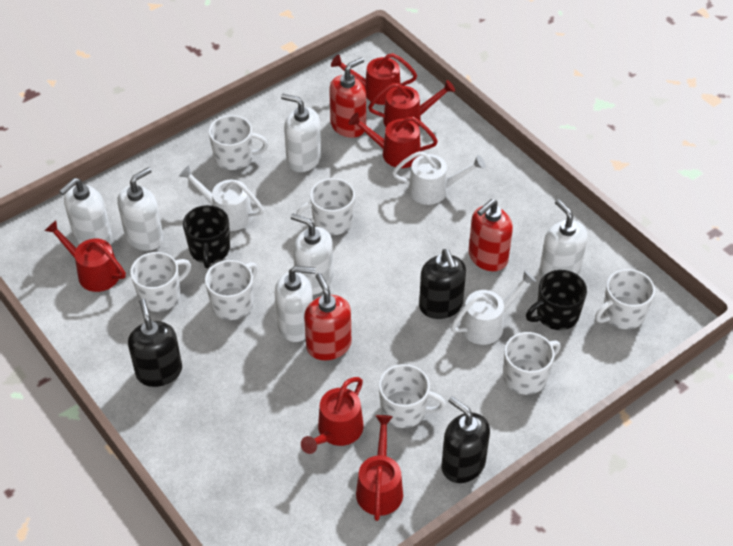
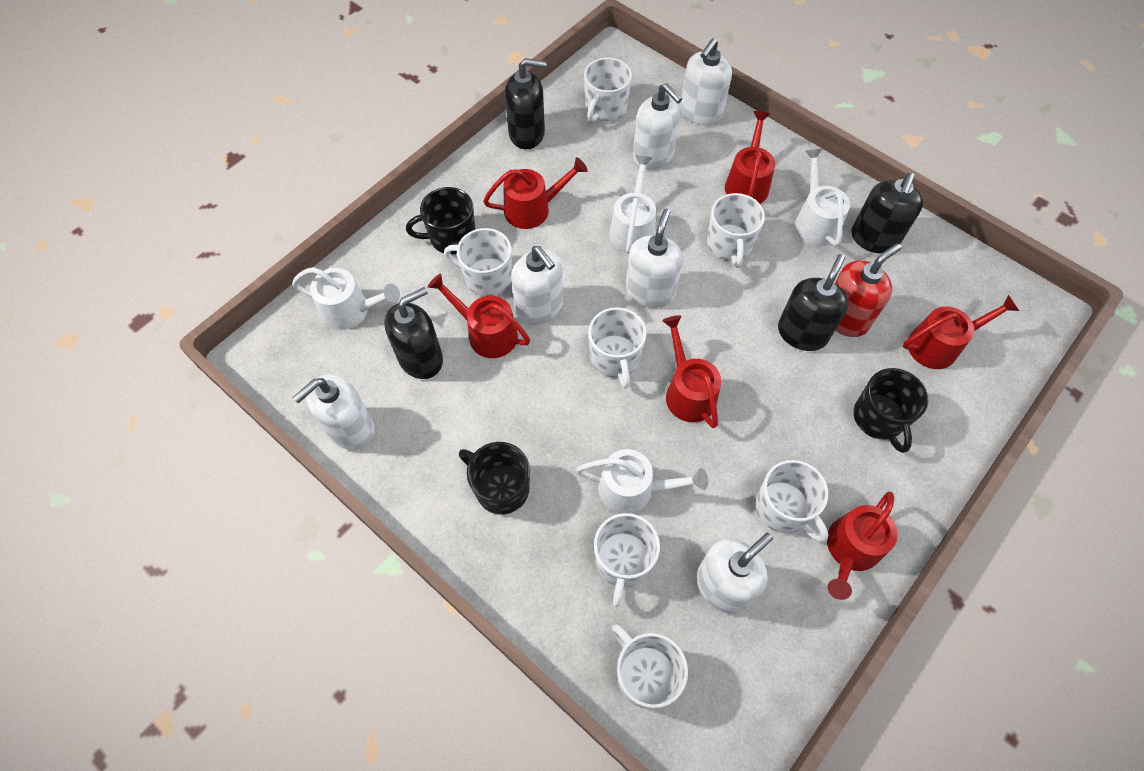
black mug: [183,205,230,268] [526,270,587,330] = 2 -> [406,187,475,254] [459,442,530,515] [853,368,928,453] = 3
black soap dispenser: [128,299,182,387] [419,249,466,319] [441,397,490,483] = 3 -> [384,287,443,379] [505,58,547,149] [778,254,848,351] [851,173,923,254] = 4
red soap dispenser: [304,273,351,360] [329,57,366,138] [468,199,513,271] = 3 -> [835,243,902,337] = 1
white watering can: [179,165,264,231] [392,151,486,205] [451,270,536,345] = 3 -> [292,267,400,330] [576,449,708,514] [610,155,656,254] [795,149,850,246] = 4

